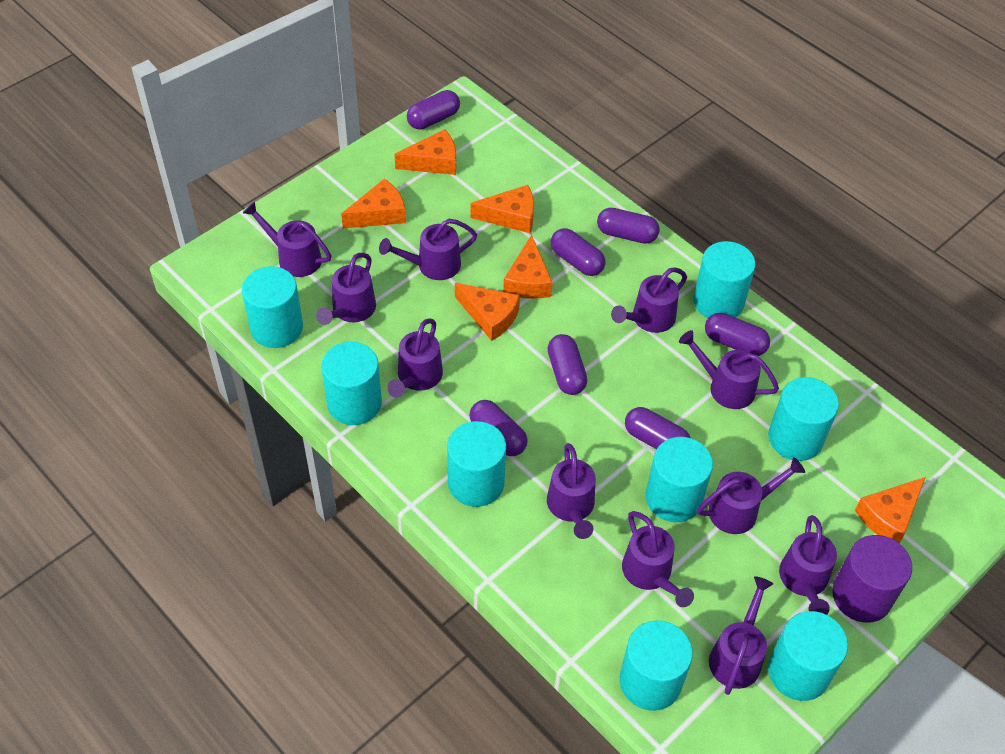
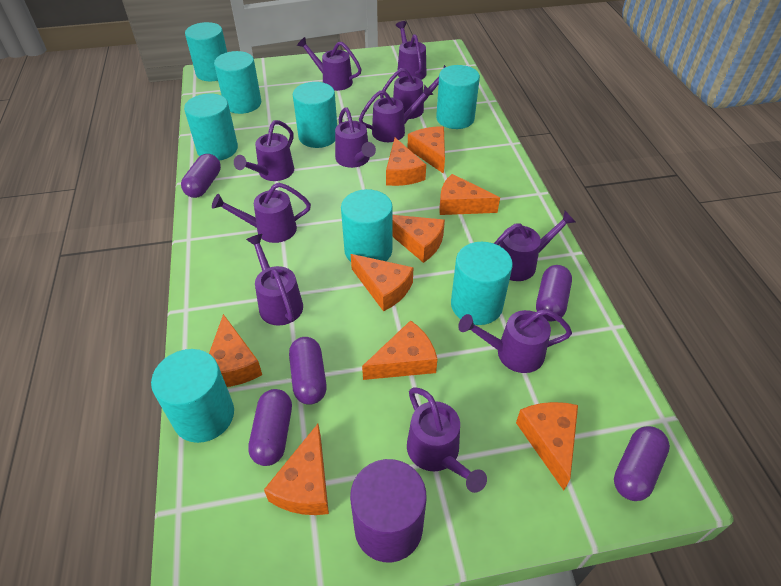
orange cheese: [341,179,406,229] [394,129,456,175] [455,283,520,341] [470,185,534,233] [503,235,553,299] [855,477,926,543] = 6 -> [209,314,262,387] [264,424,329,515] [351,254,414,312] [362,320,438,380] [386,138,426,186] [393,215,445,263] [408,126,445,174] [439,174,500,215] [516,402,578,490] = 9
purple capsule: [407,90,460,130] [470,400,528,456] [548,334,587,395] [551,228,606,276] [597,208,660,244] [625,407,690,449] [705,313,770,356] = 7 -> [181,154,221,198] [248,389,292,466] [289,337,327,405] [536,265,572,321] [614,426,670,501] = 5

